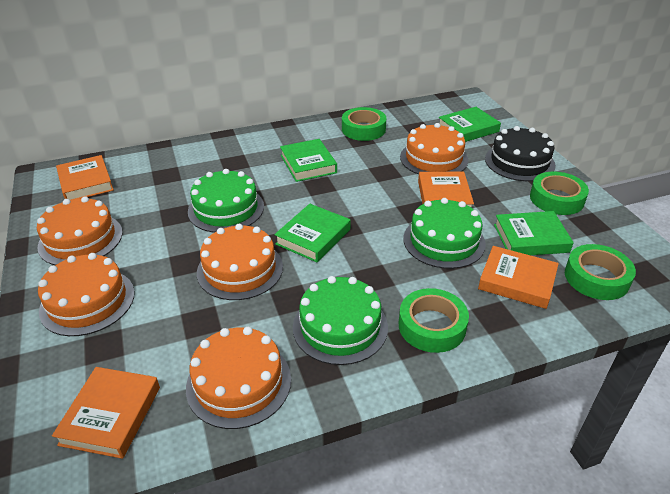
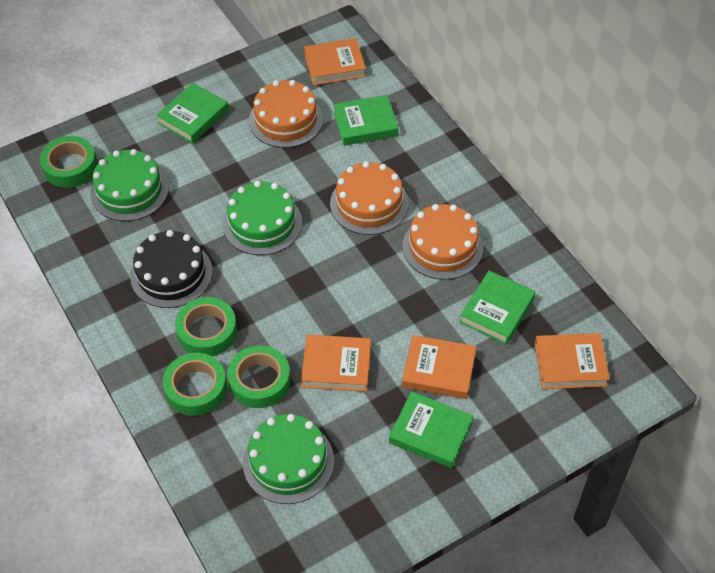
orange cake: [37,196,123,265] [38,253,135,336] [186,327,291,429] [197,224,283,300] [400,123,468,174] = 5 -> [249,80,323,148] [330,161,409,235] [403,204,483,280] = 3

